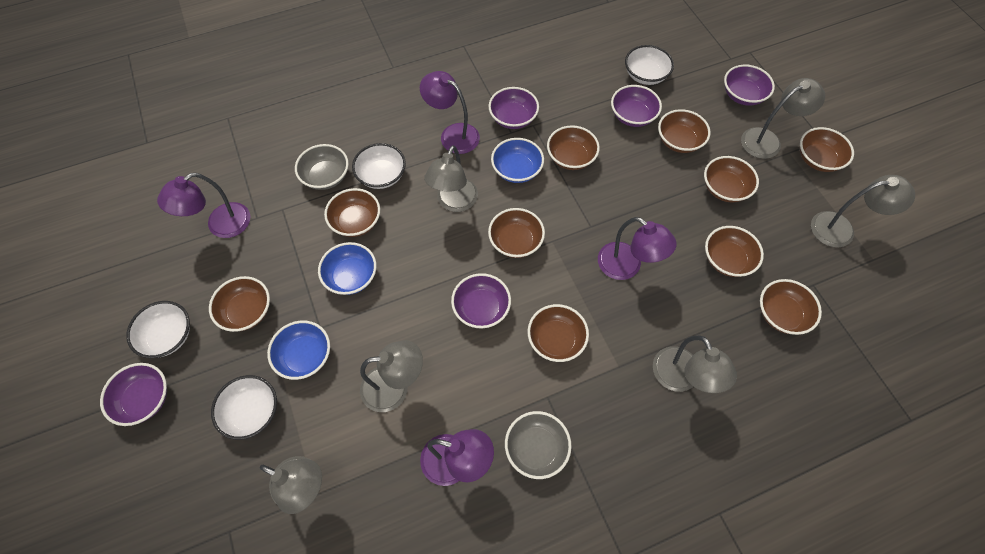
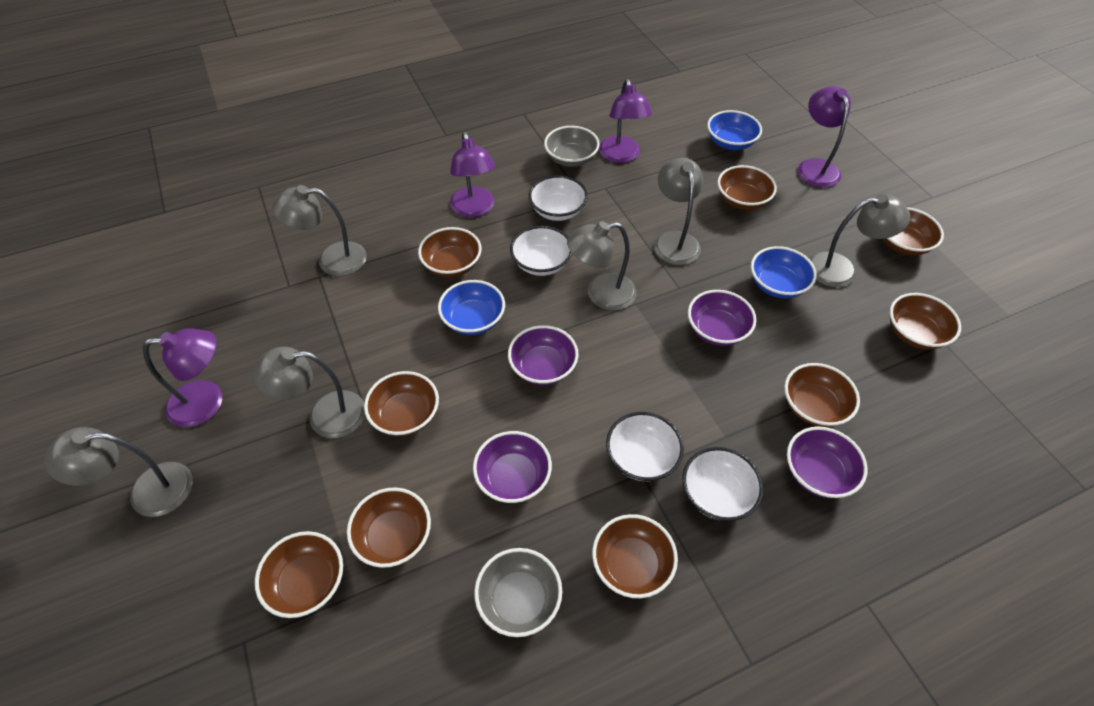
brown bowl: [209,276,270,332] [324,188,380,237] [488,208,545,258] [528,304,589,362] [547,125,600,170] [658,109,711,153] [704,156,759,202] [705,226,764,277] [760,279,822,335] [800,127,854,172] = 10 -> [255,531,343,618] [347,487,431,568] [364,371,439,436] [418,227,482,277] [592,514,678,598] [718,165,777,210] [784,363,860,427] [883,207,944,255] [890,293,961,349] = 9
purple bowl: [100,363,167,426] [451,273,511,328] [489,87,539,129] [611,85,662,127] [724,65,775,106] = 5 -> [473,431,552,503] [508,325,578,385] [688,290,756,346] [787,427,868,498] = 4

